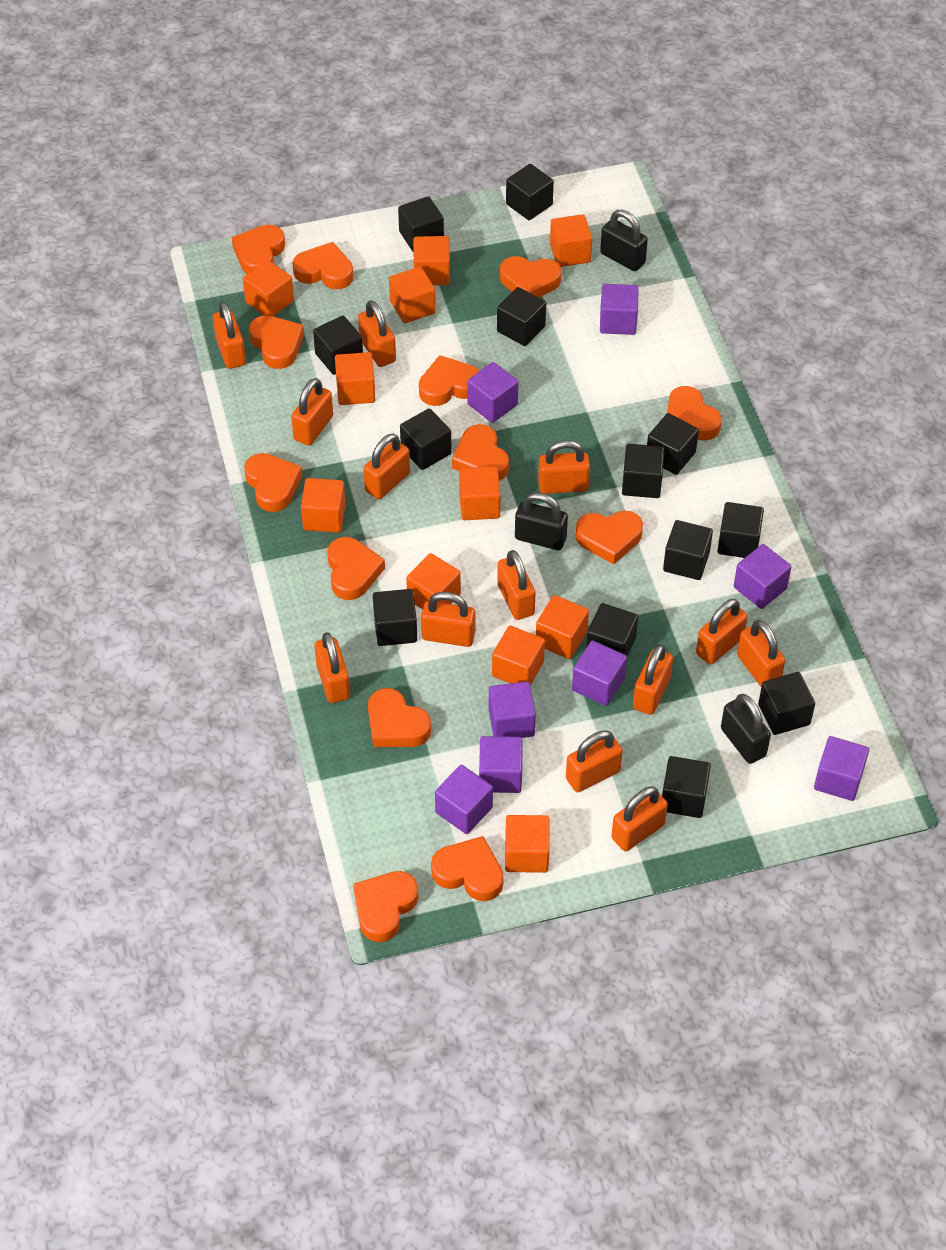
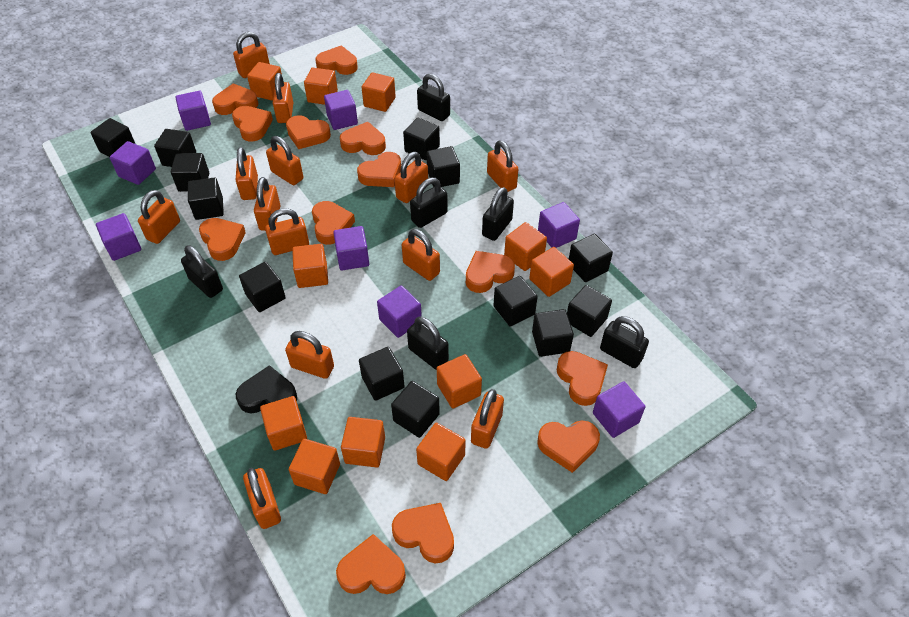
black heart: none = 0 -> [236,365,297,413] = 1
black padlock: [515,493,568,550] [600,210,648,271] [721,694,771,764] = 3 -> [181,245,223,298] [407,317,449,370] [410,178,448,228] [417,74,450,121] [482,187,514,241] [600,316,649,368] = 6

